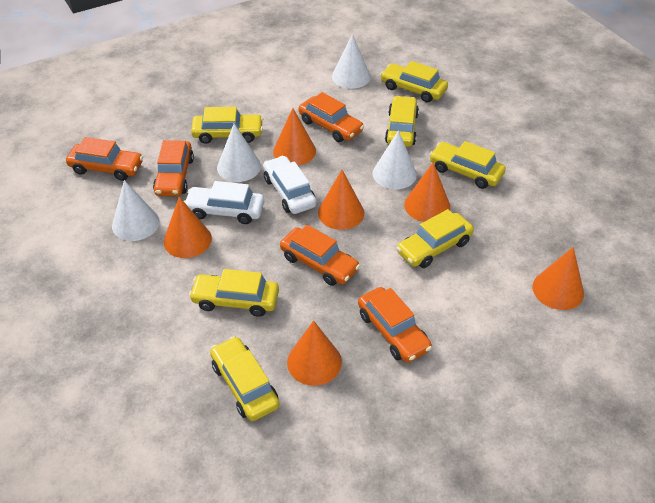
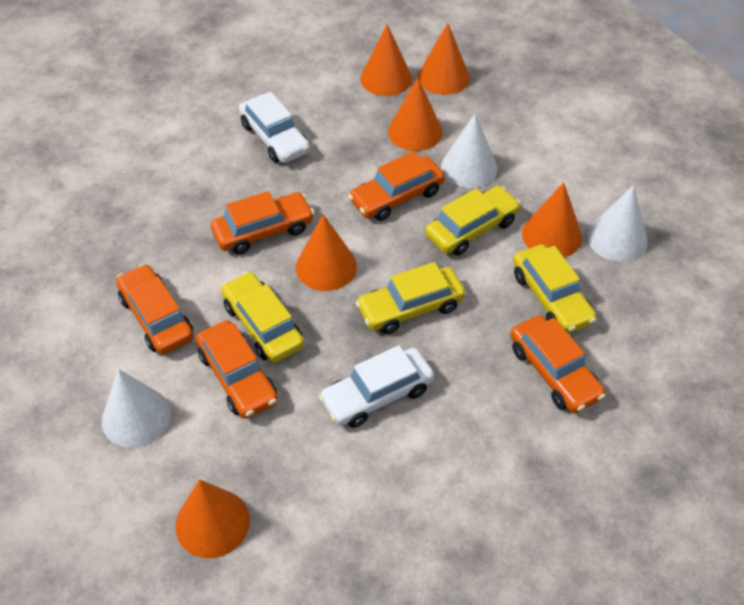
white cone: [112,180,160,241] [217,124,261,182] [332,34,371,89] [373,130,417,189] = 4 -> [102,369,171,448] [441,113,497,188] [587,185,648,262] = 3
yellow car: [189,269,279,317] [191,107,263,144] [210,336,280,421] [380,61,448,103] [385,96,419,147] [396,209,474,268] [429,141,506,189] = 7 -> [221,271,304,363] [356,262,465,334] [425,186,521,255] [513,244,597,334] = 4

